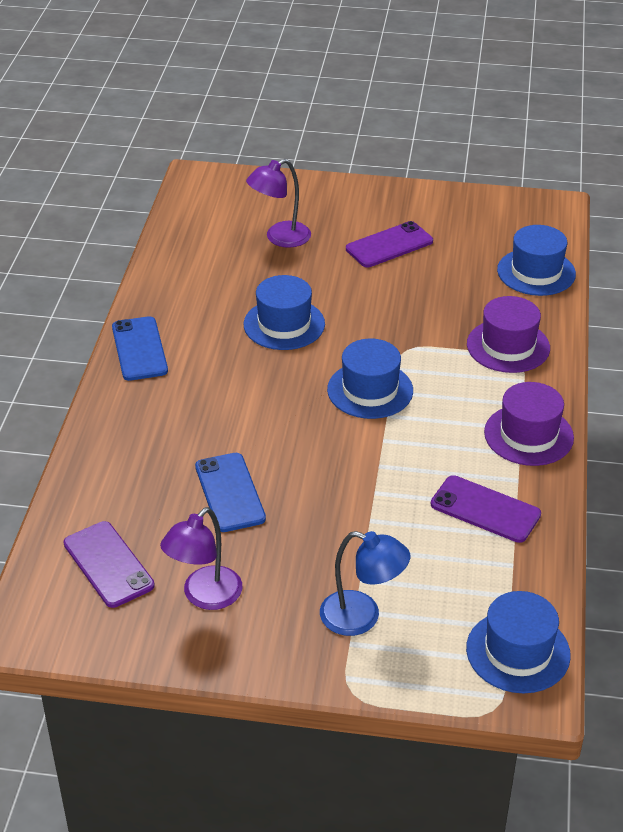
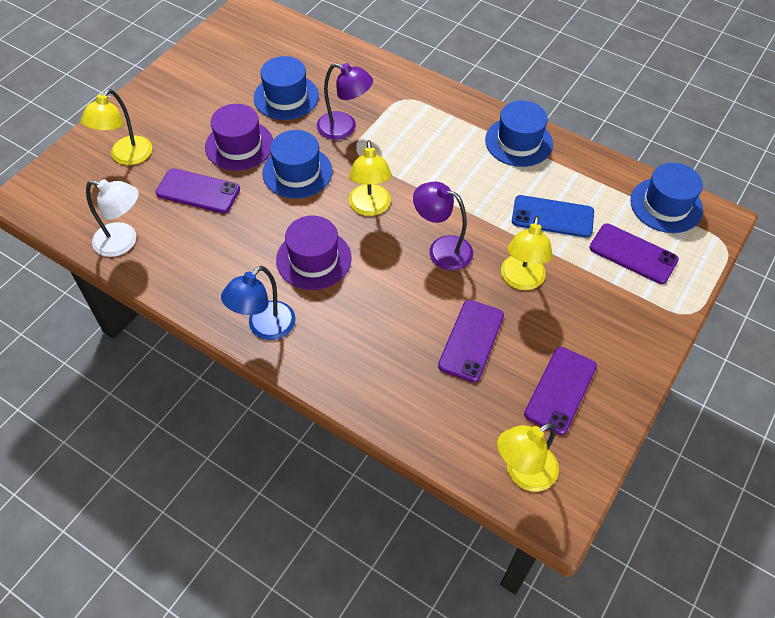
blue phone: [112,316,168,381] [195,453,266,532] = 2 -> [512,195,594,238] = 1
purple phone: [63,521,155,608] [346,221,433,267] [431,475,541,543] = 3 -> [156,168,240,213] [438,300,504,382] [524,347,597,435] [589,223,679,284] = 4
white lamp: none = 0 -> [86,179,139,257] = 1
yellow lamp: none = 0 -> [81,89,152,165] [349,140,392,216] [497,422,559,492] [501,215,553,290] = 4

